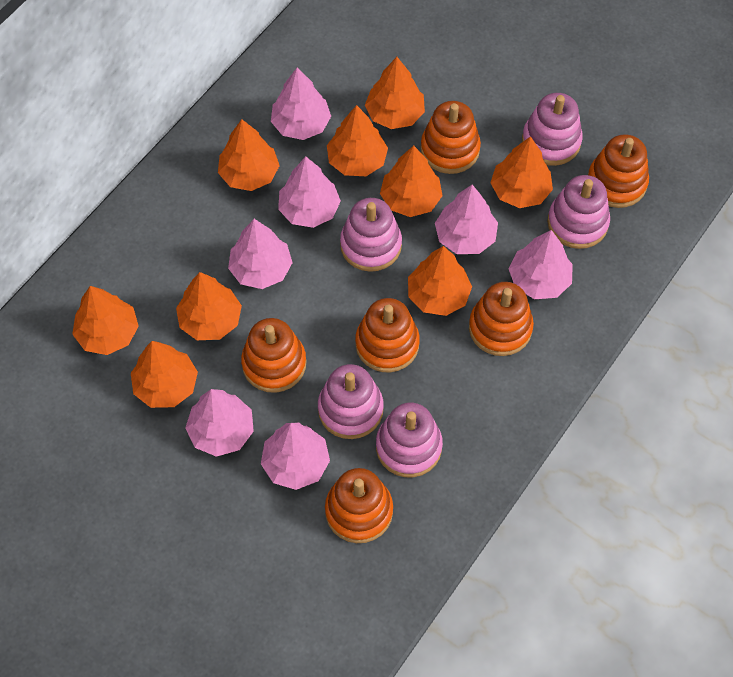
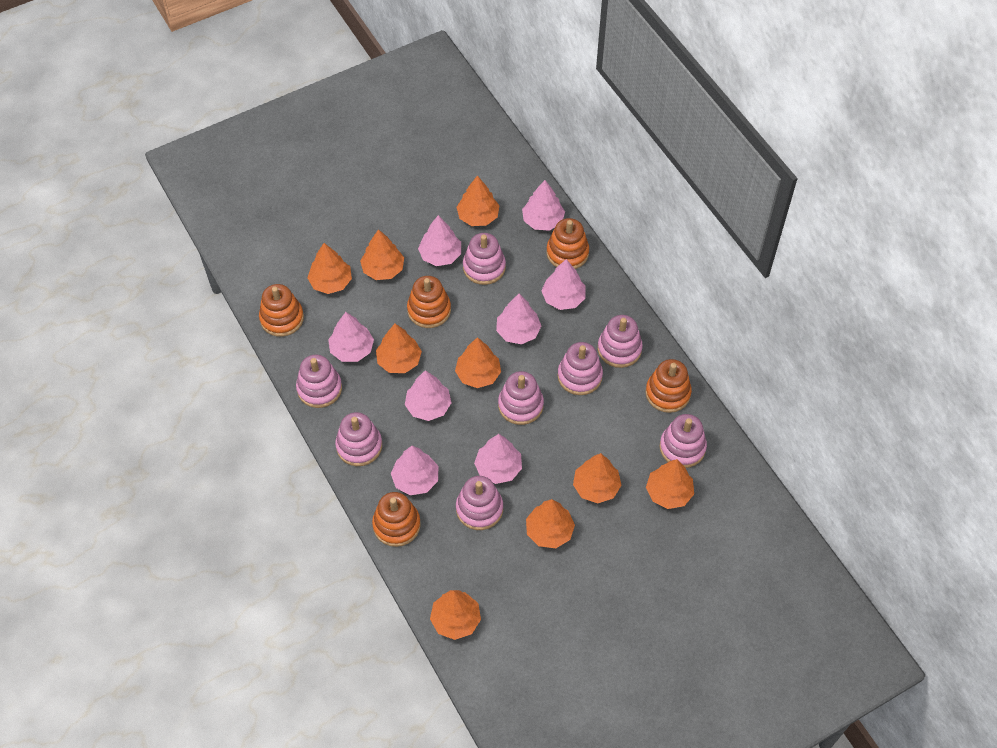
orange stacking toy: [241,318,306,393] [325,468,393,543] [355,298,420,373] [421,101,481,174] [469,282,534,356] [588,134,649,208] = 6 -> [259,284,304,337] [372,492,421,547] [407,276,451,328] [546,218,589,269] [645,359,692,413] = 5
pink stacking toy: [318,364,384,439] [340,198,402,272] [376,403,443,477] [522,93,583,166] [547,175,610,249] = 5 -> [296,355,342,408] [335,412,382,466] [456,476,503,530] [463,233,506,285] [498,371,544,425] [558,342,603,395] [598,315,643,368] [659,414,707,468] = 8
pink tree: [185,389,254,457] [228,219,293,289] [261,423,330,490] [271,68,331,140] [278,156,341,228] [435,185,498,254] [509,230,573,299] = 7 -> [328,312,374,362] [391,446,438,495] [405,370,452,421] [418,215,461,266] [474,434,522,484] [496,294,541,344] [522,180,565,231] [541,259,585,310] = 8

